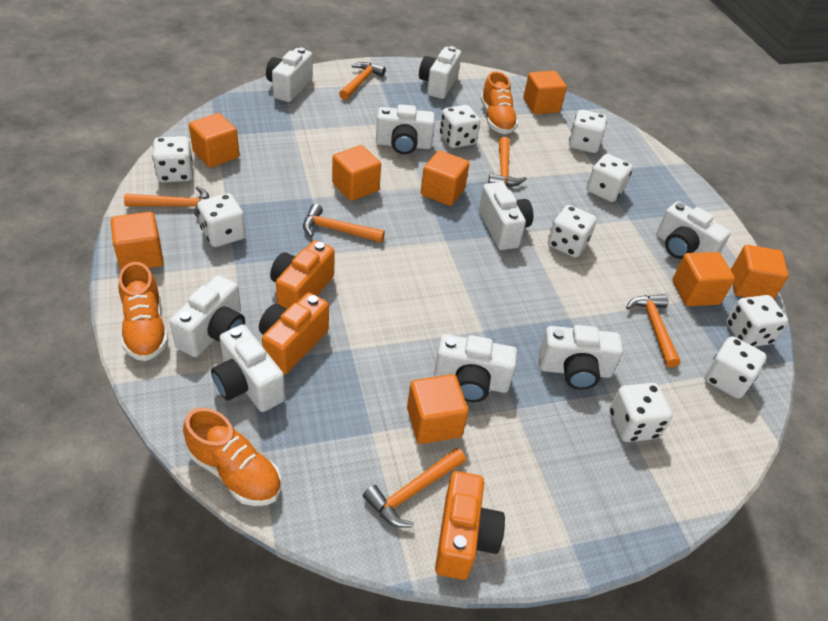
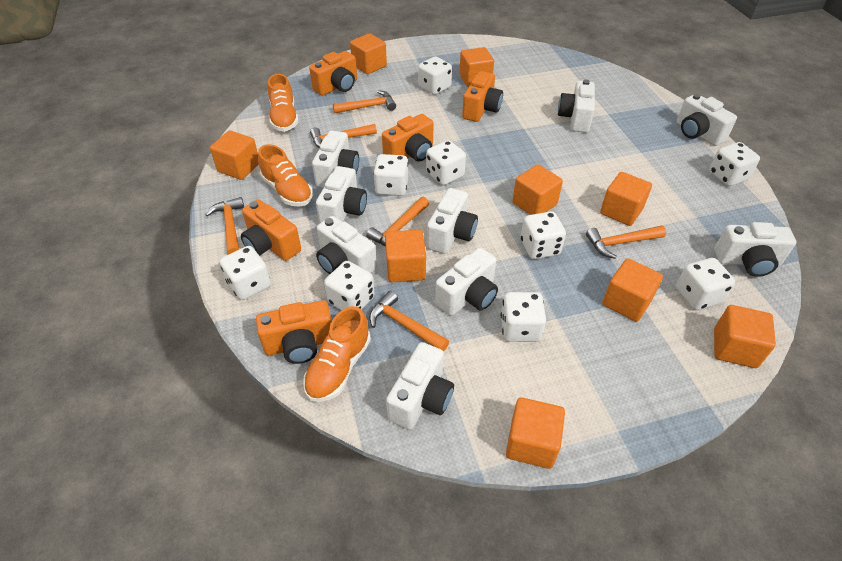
orange camera: [259,293,329,375] [270,240,335,309] [435,471,505,580] = 3 -> [241,199,301,261] [256,300,332,364] [309,51,357,96] [382,114,434,161] [462,71,503,122] = 5
orange cube: [111,212,163,270] [189,113,239,168] [332,145,381,201] [407,374,468,444] [421,150,470,206] [523,71,567,114] [672,252,735,306] [731,245,789,299] = 8 -> [210,131,259,180] [350,33,387,74] [385,230,426,282] [459,47,494,87] [506,397,565,469] [512,164,563,215] [600,172,652,226] [602,258,663,322] [714,305,776,368] = 9

